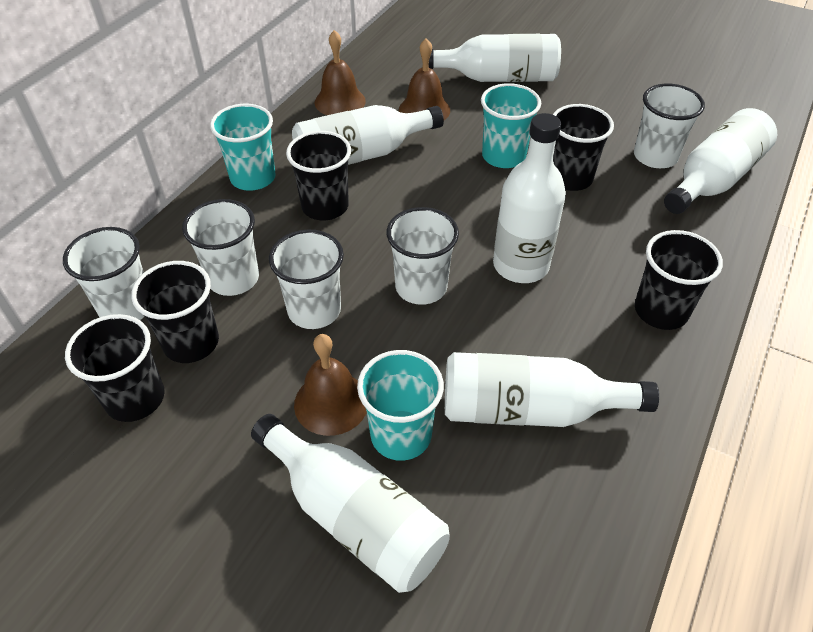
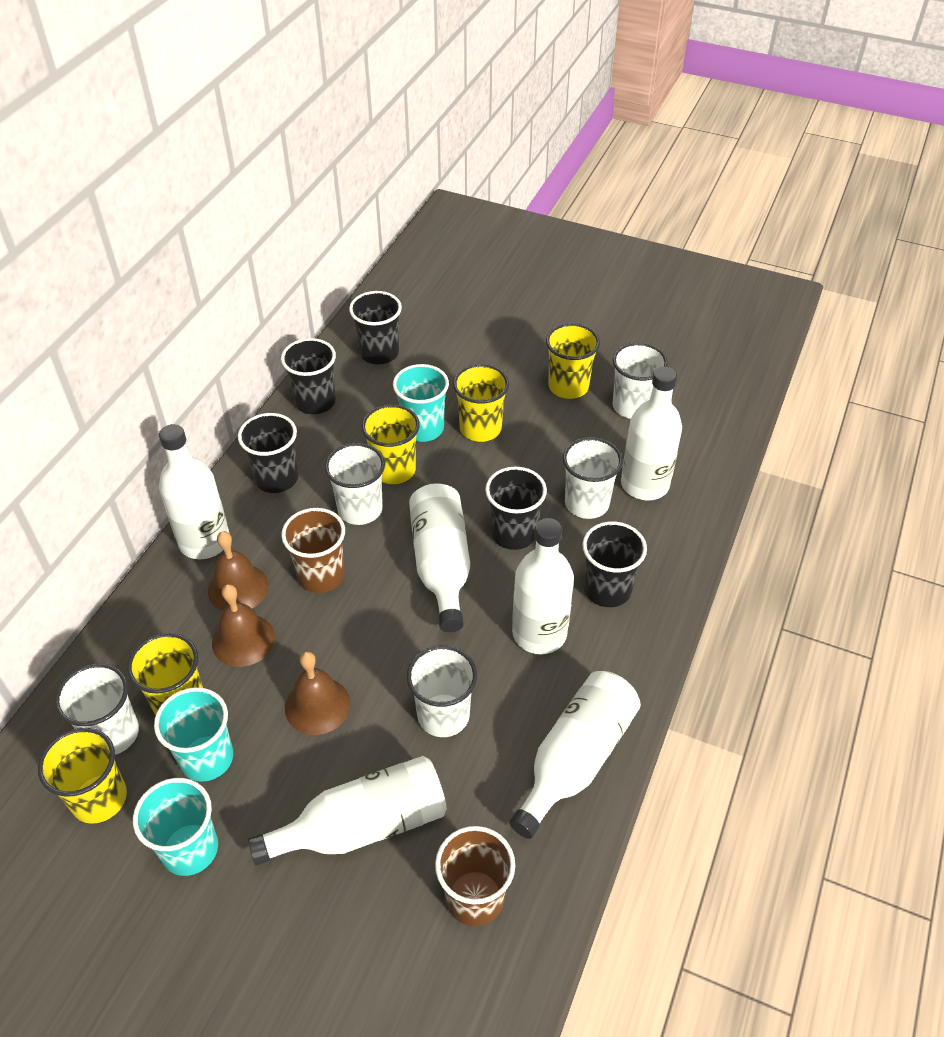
brown cup: none = 0 -> [281,508,345,593] [435,826,515,926] = 2
yellow cup: none = 0 -> [38,728,127,824] [127,633,203,716] [361,404,420,484] [453,364,509,442] [546,323,600,399] = 5

